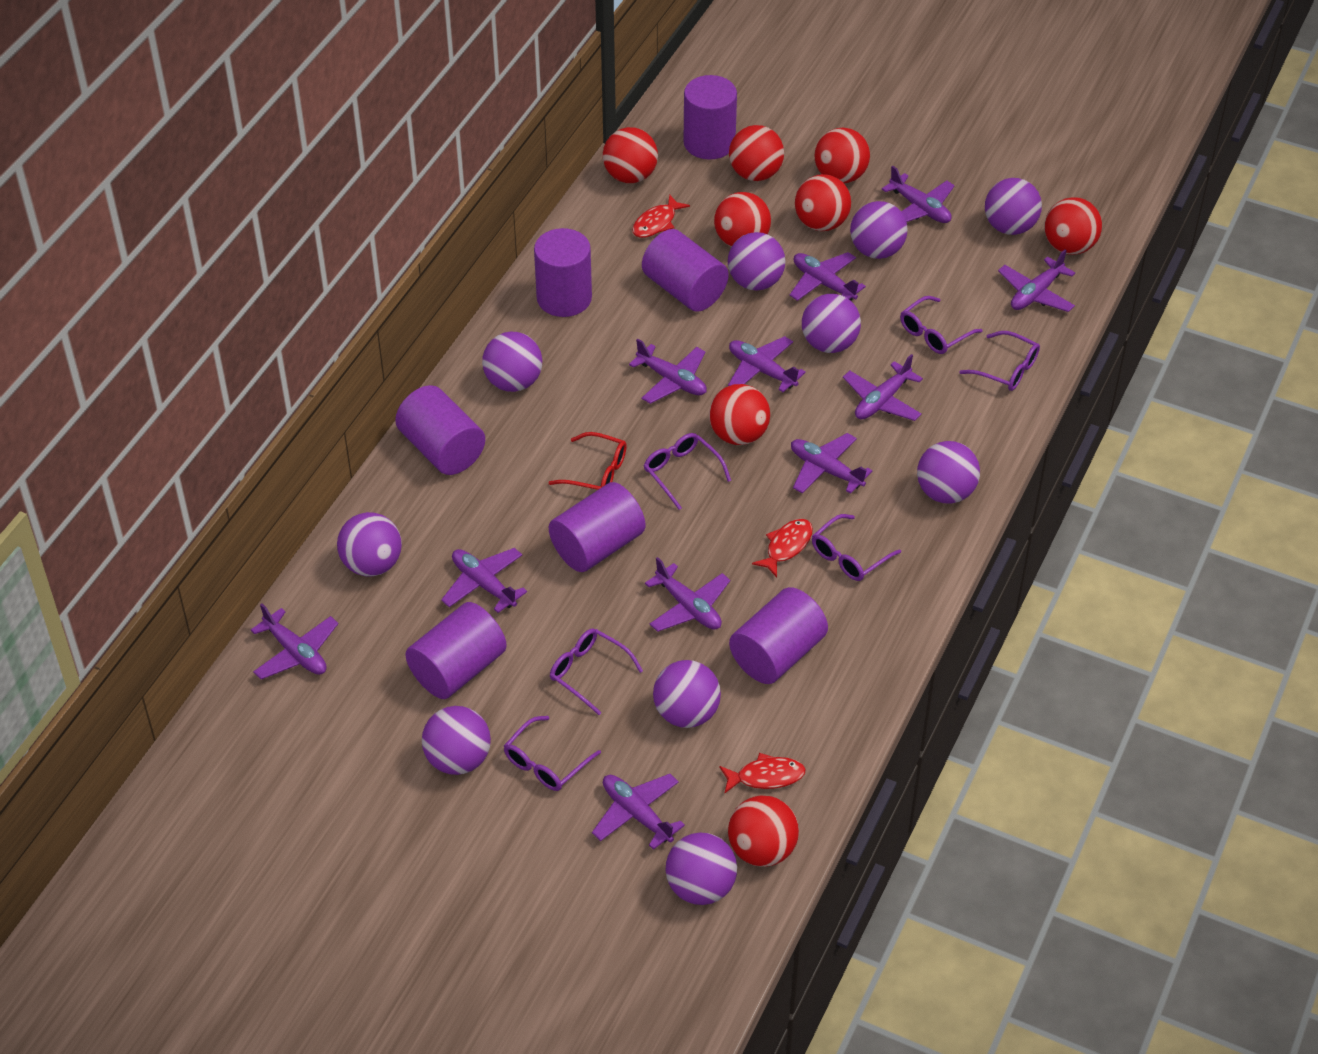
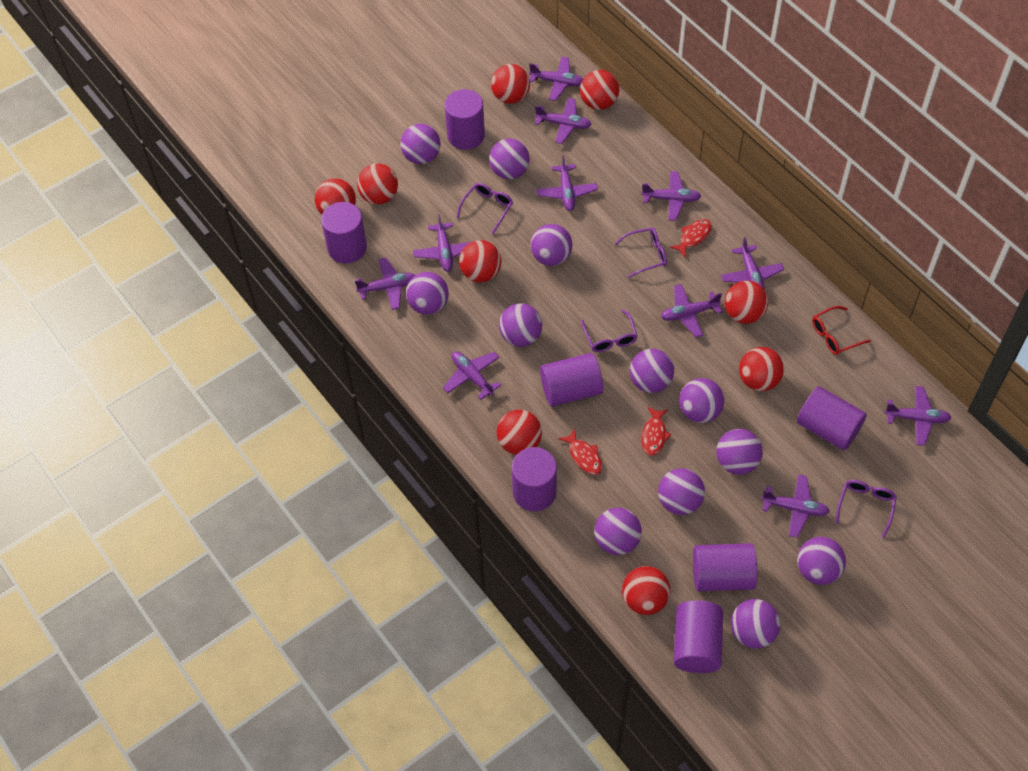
purple ball: [337,512,402,577] [422,706,491,775] [482,332,542,392] [653,660,721,728] [666,833,737,905] [728,232,786,291] [802,294,861,353] [850,201,908,259] [917,441,980,504] [985,178,1042,235] = 10 -> [400,124,441,164] [406,272,449,315] [489,139,530,179] [499,303,542,347] [531,224,572,266] [594,508,642,555] [630,349,674,393] [658,468,705,515] [679,378,724,423] [716,429,763,475] [731,599,780,648] [797,537,846,585] = 12
purple glasses: [504,716,601,791] [550,629,643,715] [644,433,731,510] [812,514,901,581] [900,296,983,354] [959,331,1040,391] = 6 -> [456,183,513,234] [581,310,637,352] [615,227,667,278] [835,480,897,538] = 4
red ball: [603,127,658,183] [709,384,770,445] [714,192,771,247] [728,795,799,867] [729,125,784,181] [795,174,851,231] [815,128,870,183] [1044,197,1102,255] = 8 -> [315,178,356,214] [357,163,398,205] [459,240,501,283] [491,64,530,104] [497,410,542,455] [580,70,619,110] [622,566,670,615] [725,281,768,324] [739,347,784,391] = 9

